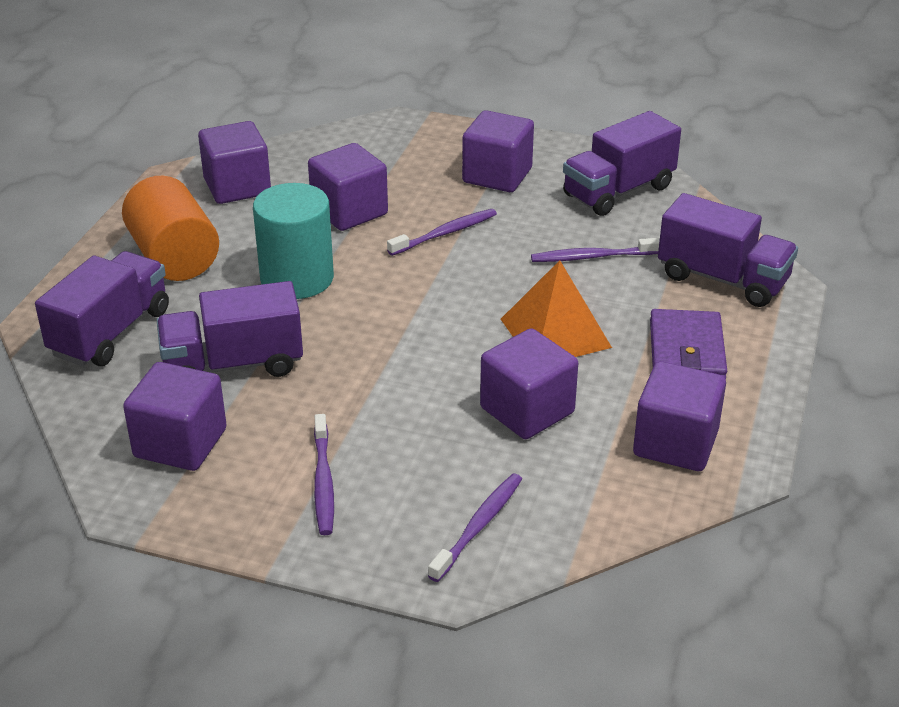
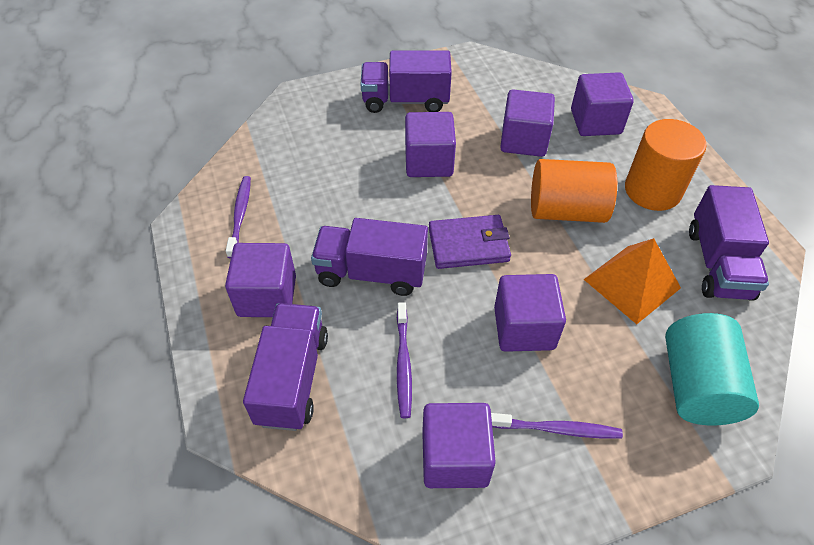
orange cylinder: [122,176,219,281] = 1 -> [531,159,617,223] [625,119,707,211] = 2
purple toothbrush: [314,414,334,535] [387,209,497,256] [428,473,522,582] [531,238,660,262] = 4 -> [226,176,251,259] [397,302,412,418] [491,413,623,439] = 3

